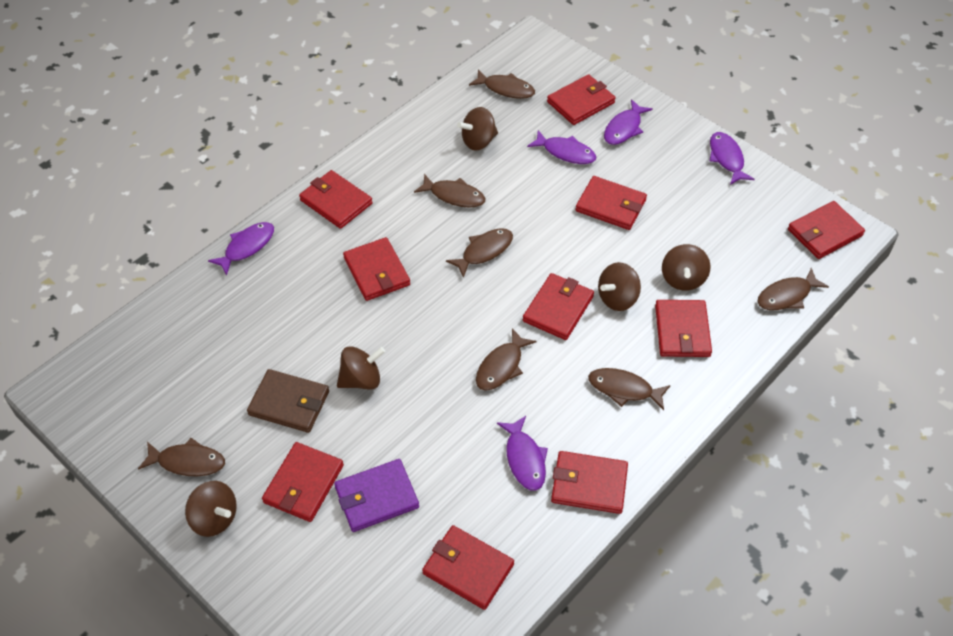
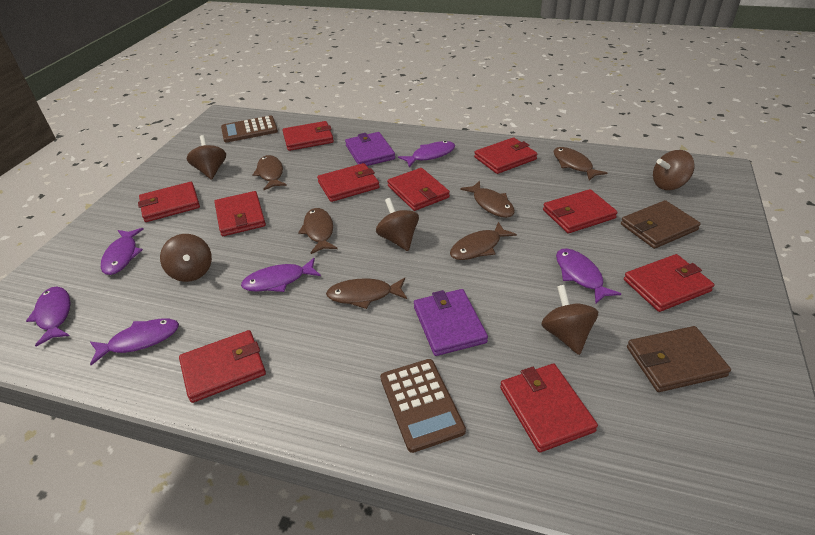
brown calculator: none = 0 -> [221,115,278,143] [380,359,466,453] = 2
brown fish: [138,438,225,476] [414,174,485,208] [446,228,513,278] [469,69,535,99] [476,328,536,391] [588,368,671,410] [757,268,829,310] = 7 -> [252,155,287,190] [298,208,337,254] [326,278,407,309] [450,222,517,260] [460,181,515,218] [554,147,607,181] = 6
brown wallet: [247,369,329,433] = 1 -> [621,200,701,249] [627,326,731,392] = 2
purple fish: [208,222,274,276] [497,416,548,490] [527,130,596,164] [604,99,653,145] [710,132,755,185] = 5 -> [26,287,70,347] [90,318,179,365] [101,228,143,275] [241,258,321,292] [398,141,455,167] [556,248,621,304] = 6
purple wallet: [334,459,419,532] = 1 -> [345,132,395,166] [414,289,488,356] = 2

